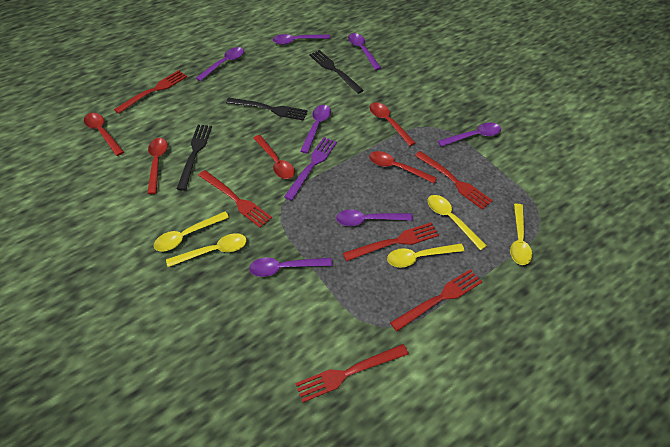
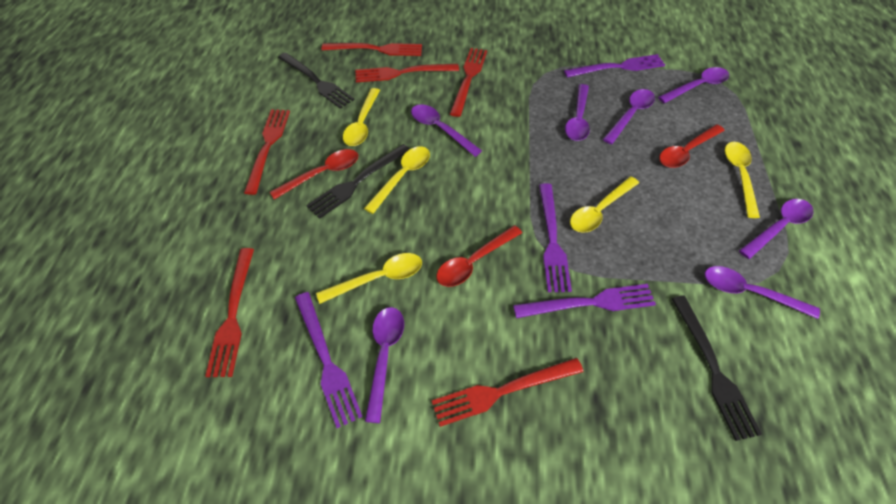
purple fork: [284,137,337,201] = 1 -> [295,292,363,428] [513,284,656,318] [539,183,572,292] [564,54,665,78] = 4
red spoon: [84,113,124,156] [147,138,168,194] [254,135,295,179] [369,151,437,183] [370,102,416,146] = 5 -> [269,149,358,200] [436,225,522,287] [659,124,725,168] = 3

